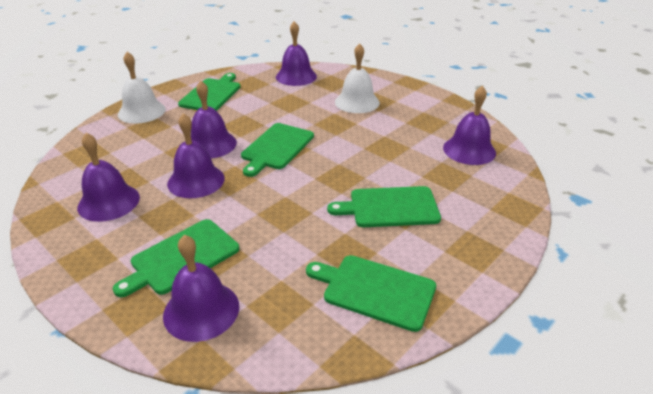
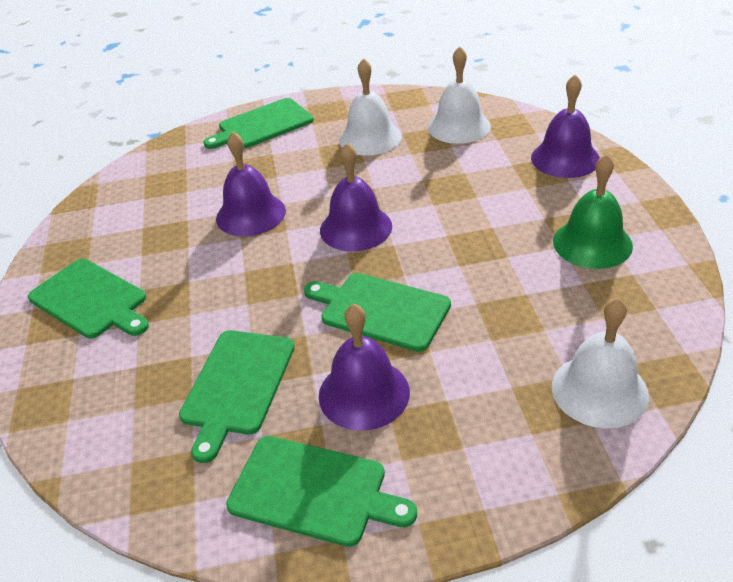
green bell: none = 0 -> [553,154,633,269] = 1
purple bell: [77,133,140,222] [163,235,239,342] [167,113,225,198] [191,80,237,158] [276,21,317,86] [443,85,496,165] = 6 -> [216,132,286,237] [319,304,410,431] [320,143,392,252] [531,74,600,178] = 4
white bell: [118,52,166,124] [335,43,380,113] = 2 -> [339,58,402,156] [428,46,491,144] [552,298,649,428] = 3

